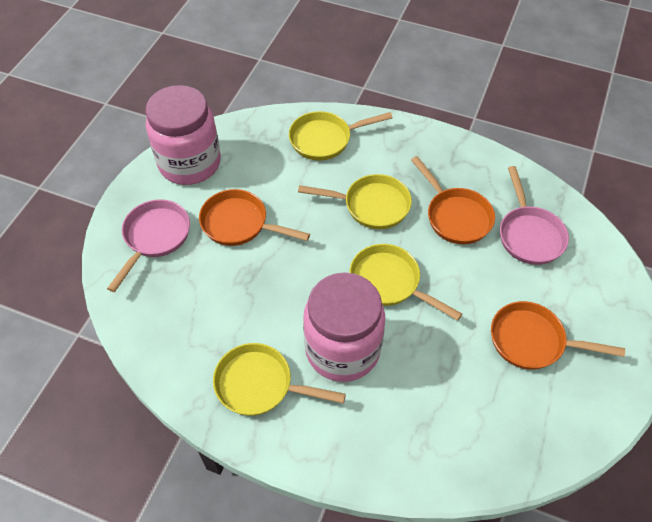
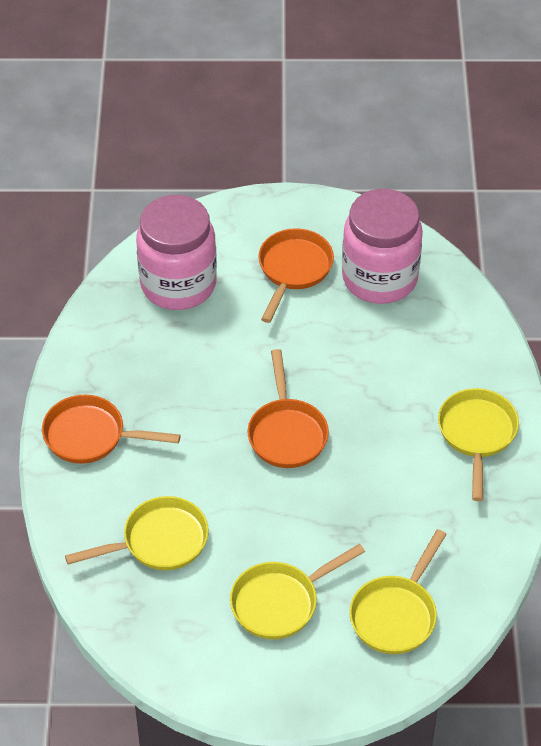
pink pan: [107,199,190,292] [500,166,569,265] = 2 -> none = 0

